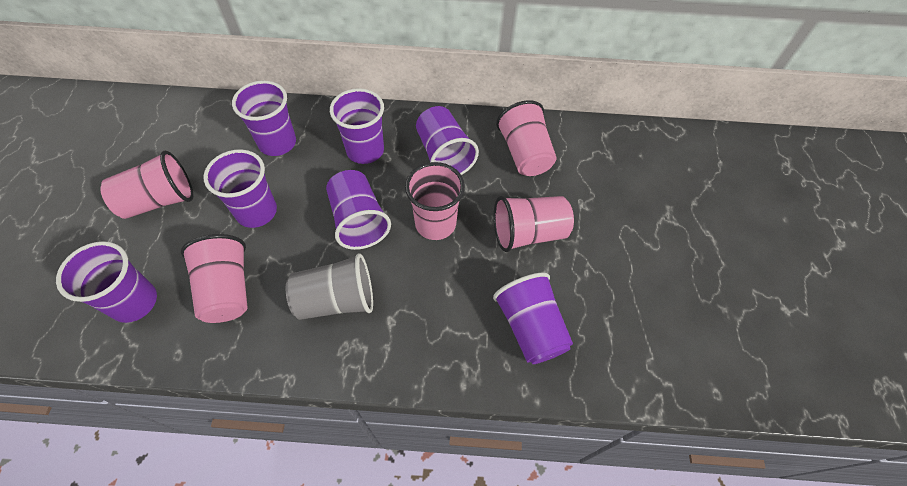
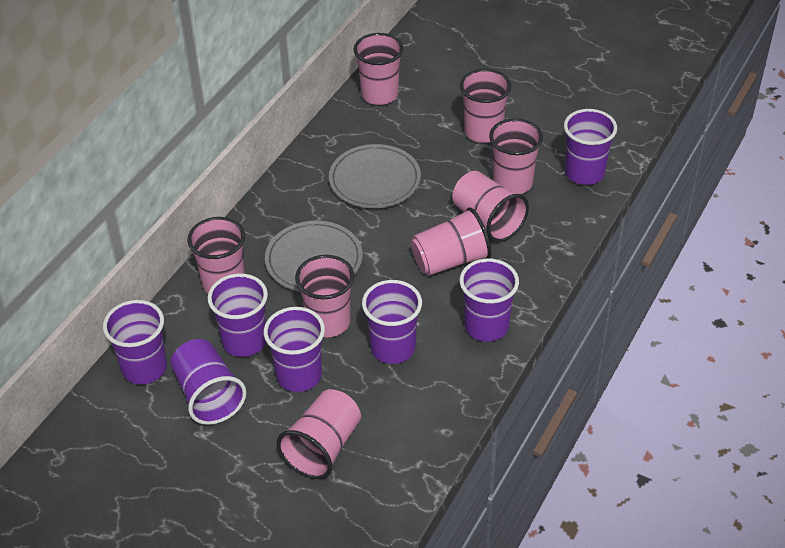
grey cup: [286,253,373,320] = 1 -> none = 0
grey plate: none = 0 -> [265,221,363,292] [329,144,421,208] = 2
pink cup: [100,151,193,219] [181,234,248,323] [405,162,465,240] [494,196,574,252] [496,100,556,176] = 5 -> [187,217,245,293] [277,389,361,479] [295,255,354,337] [354,33,403,105] [411,207,492,276] [452,171,529,242] [460,69,511,143] [489,118,543,194] = 8

